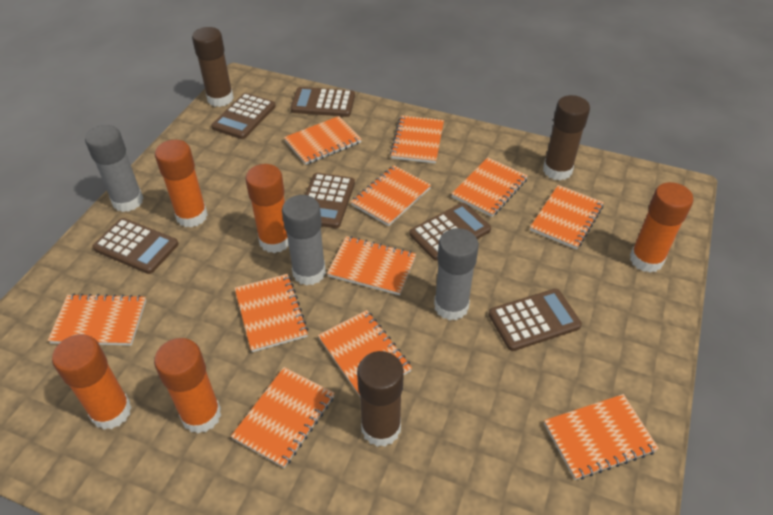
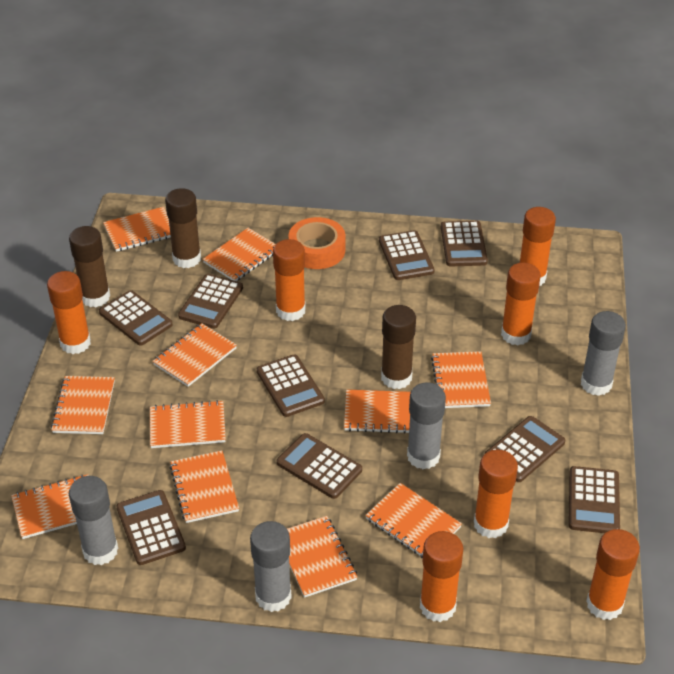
brown calculator: [92,218,179,274] [211,93,276,139] [290,87,355,117] [305,173,355,228] [409,203,491,261] [489,289,582,351] = 6 -> [99,290,173,346] [117,490,186,565] [178,274,243,329] [257,355,325,417] [277,433,362,499] [379,230,435,280] [441,221,488,267] [484,416,565,482] [569,466,620,533] = 9
grey glue stick: [85,125,144,212] [282,195,326,286] [434,228,479,321] = 3 -> [69,476,118,565] [250,521,292,612] [407,382,446,469] [581,311,626,396] = 4
orange glue stick: [52,334,132,430] [154,338,221,434] [155,140,208,228] [245,164,289,253] [630,182,694,273] = 5 -> [47,271,91,354] [273,239,306,321] [420,531,463,622] [474,450,518,538] [501,263,541,345] [520,207,556,286] [586,529,640,620] = 7
orange tape: none = 0 -> [288,217,346,269] = 1

